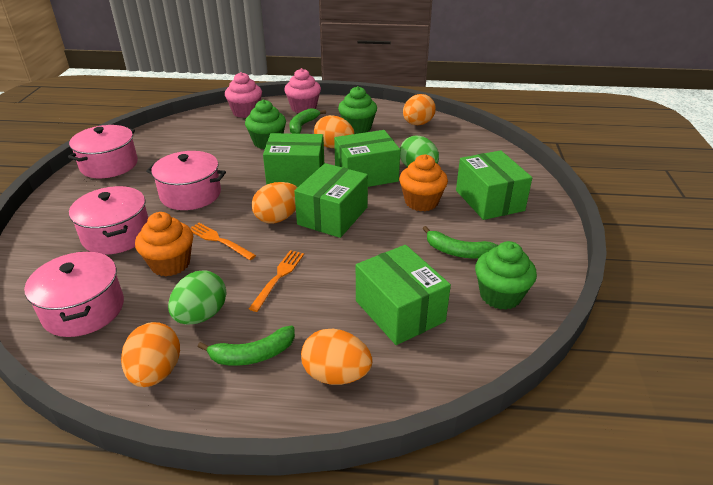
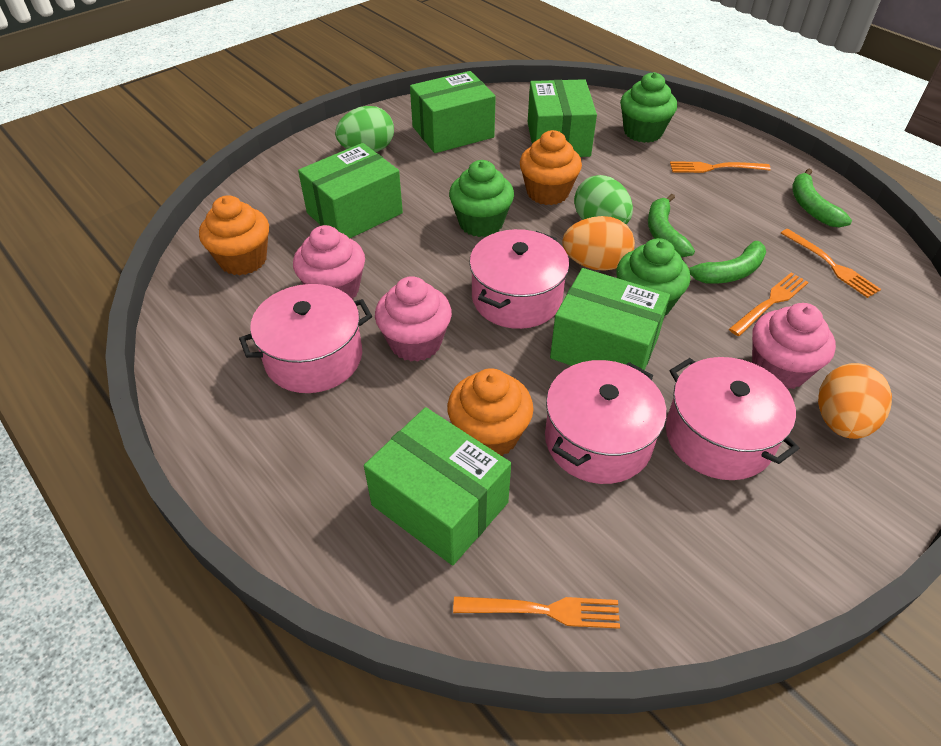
orange cupcake: [135,212,193,276] [399,154,448,211] = 2 -> [199,195,269,275] [447,368,534,456] [520,130,582,205] = 3
orange egg: [121,322,180,387] [252,182,298,224] [301,329,373,385] [314,115,354,148] [403,94,436,125] = 5 -> [563,216,635,271] [818,363,892,439] = 2
orange fork: [191,223,256,260] [249,250,304,312] = 2 -> [453,596,620,629] [670,161,771,173] [729,273,808,336] [781,229,881,298] = 4
pink cupcake: [225,72,262,118] [284,68,321,113] = 2 -> [293,225,365,300] [375,276,452,362] [752,303,836,389] = 3

